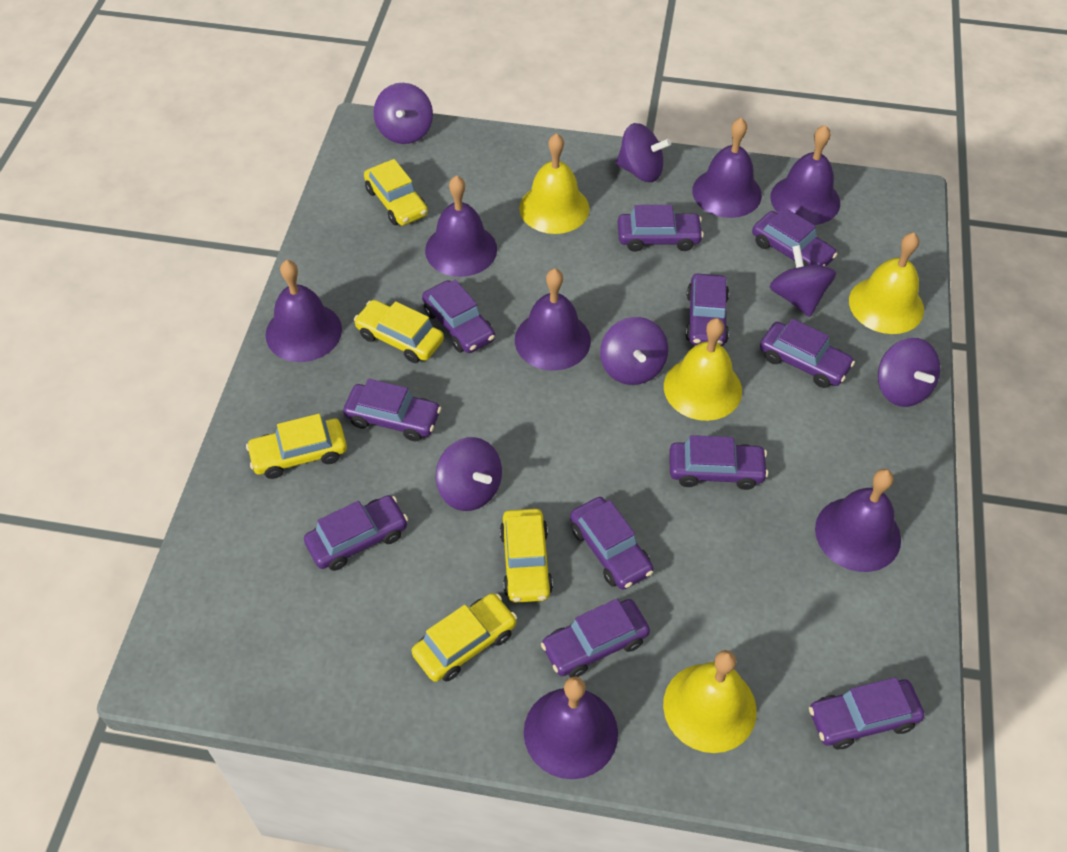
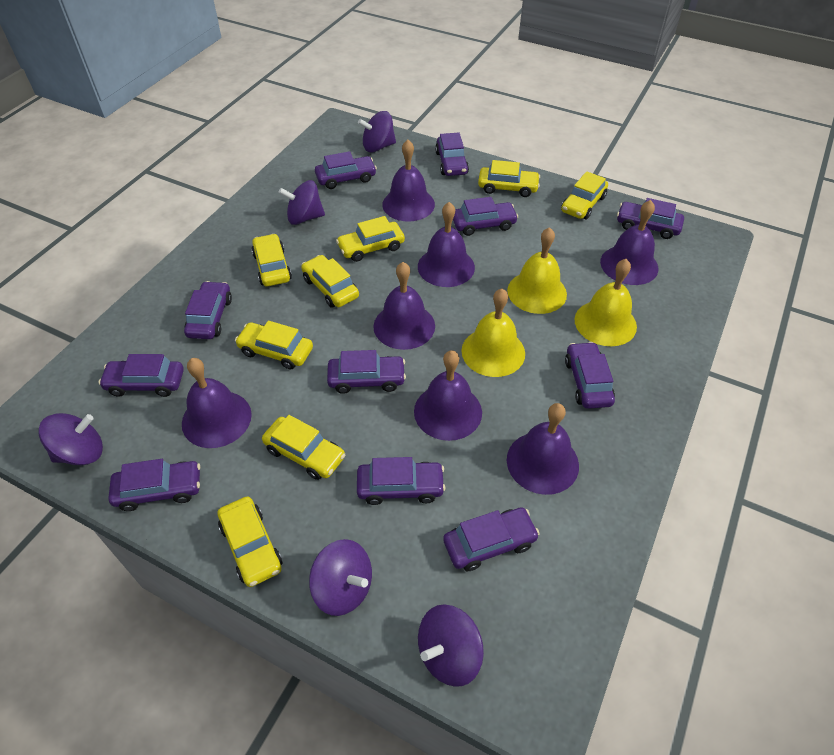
purple spinning top: [374,83,433,144] [436,437,502,511] [600,317,668,385] [616,123,671,182] [770,245,836,317] [878,338,940,407] = 6 -> [39,413,103,465] [279,180,325,225] [309,539,372,616] [358,111,396,153] [418,604,484,687] = 5
yellow bell: [519,133,590,234] [663,650,757,753] [664,318,742,421] [849,233,924,334] = 4 -> [461,289,525,377] [507,227,567,314] [574,259,637,346] = 3
yellow car: [246,414,347,479] [354,300,444,363] [364,159,428,226] [412,593,517,682] [500,509,553,603] = 5 -> [218,496,282,587] [235,321,313,370] [252,234,292,286] [262,415,345,480] [301,255,359,308] [336,216,405,262] [478,160,540,197] [561,171,608,219] = 8

